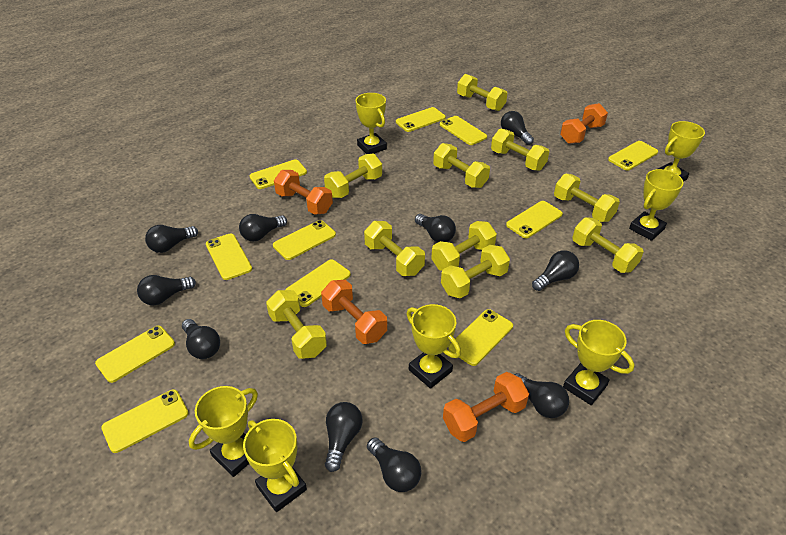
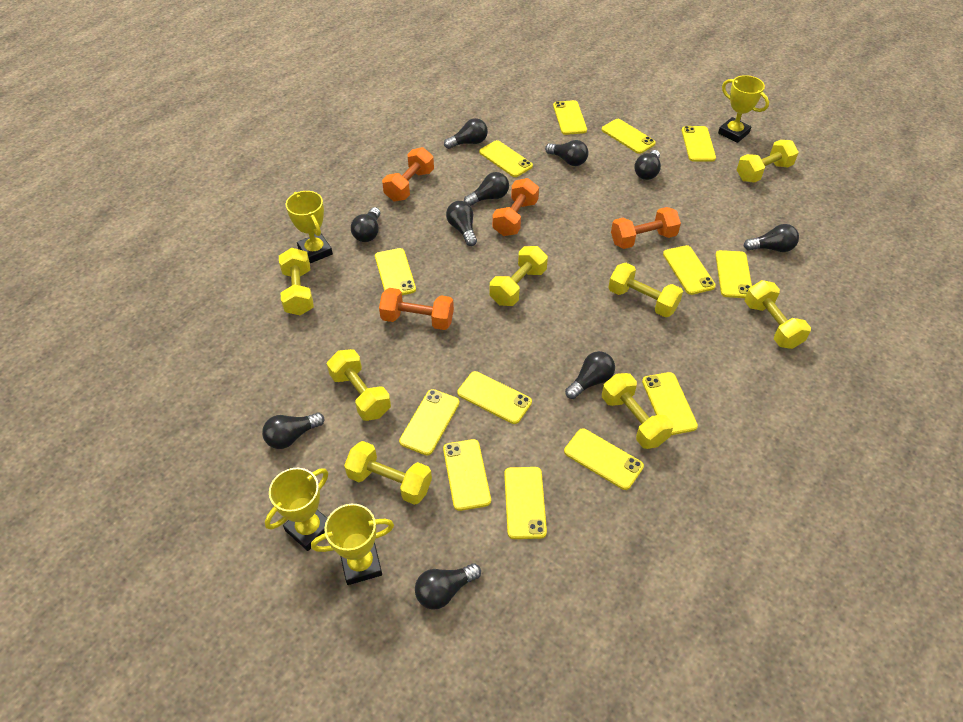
yellow dumbbell: [266,290,327,359] [324,154,382,198] [364,221,425,276] [431,221,497,271] [433,143,490,188] [441,245,510,299] [457,74,507,111] [491,129,549,171] [554,174,620,222] [572,217,643,273] = 10 -> [279,248,314,315] [327,349,391,421] [344,441,432,505] [490,246,548,306] [602,373,673,449] [608,263,683,317] [737,140,799,183] [745,280,811,349] = 8
yellow phone: [95,325,175,383] [101,389,188,453] [206,233,252,280] [250,159,307,189] [273,220,336,260] [286,259,351,307] [396,107,446,132] [440,116,487,145] [448,309,513,366] [506,201,563,238] [608,141,658,171] = 11 -> [375,248,416,295] [399,389,460,455] [443,439,491,511] [457,371,532,424] [479,140,533,177] [504,467,547,539] [553,100,587,135] [564,428,644,490] [602,119,656,154] [642,372,698,435] [663,245,716,295] [682,126,716,162] [715,250,752,298] = 13
yellow trophy: [189,386,258,477] [243,419,307,512] [356,93,387,154] [407,304,461,389] [563,320,635,405] [629,169,684,241] [658,121,705,182] = 7 -> [265,468,328,551] [286,191,333,263] [311,504,394,585] [718,75,769,143] = 4

